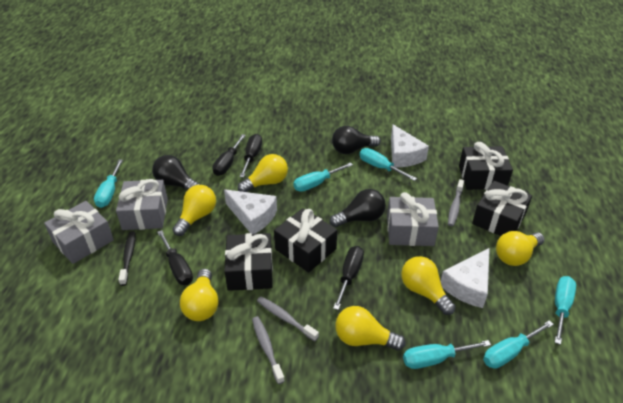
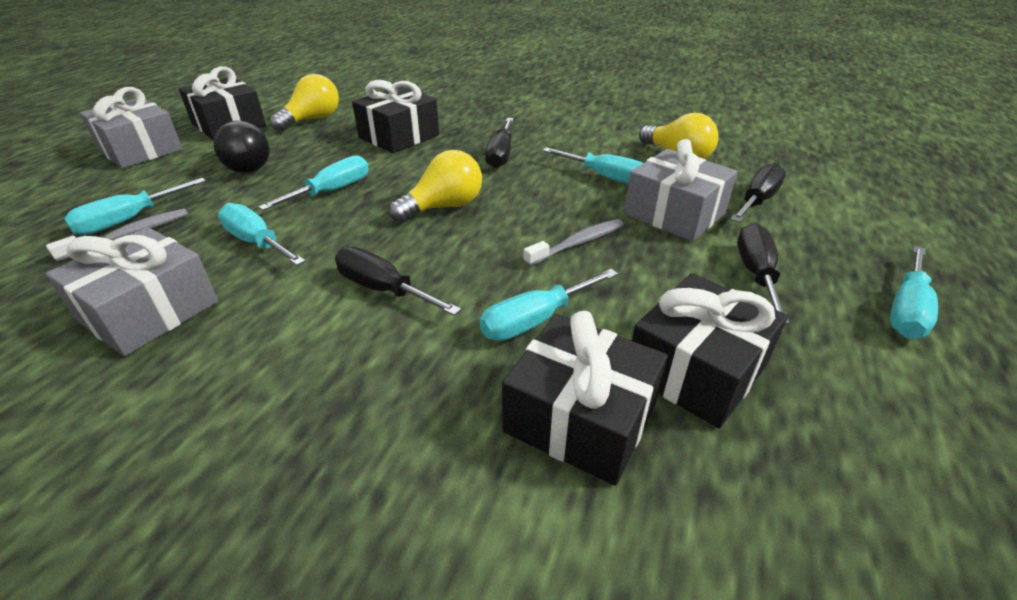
black light bulb: [152,155,200,190] [330,189,386,227] [332,126,381,154] = 3 -> [213,121,270,173] = 1
black toothbrush: [118,231,136,286] = 1 -> none = 0
grey toothbrush: [252,316,285,384] [257,296,319,341] [448,179,464,226] = 3 -> [46,208,188,262] [523,219,624,266] = 2
white cheese: [224,189,277,234] [391,124,429,167] [440,248,490,308] = 3 -> none = 0
yellow light bulb: [173,185,216,236] [180,269,219,321] [238,154,288,192] [335,306,405,351] [401,256,456,315] [496,231,545,266] = 6 -> [270,74,339,131] [388,150,482,223] [639,113,719,159] = 3

